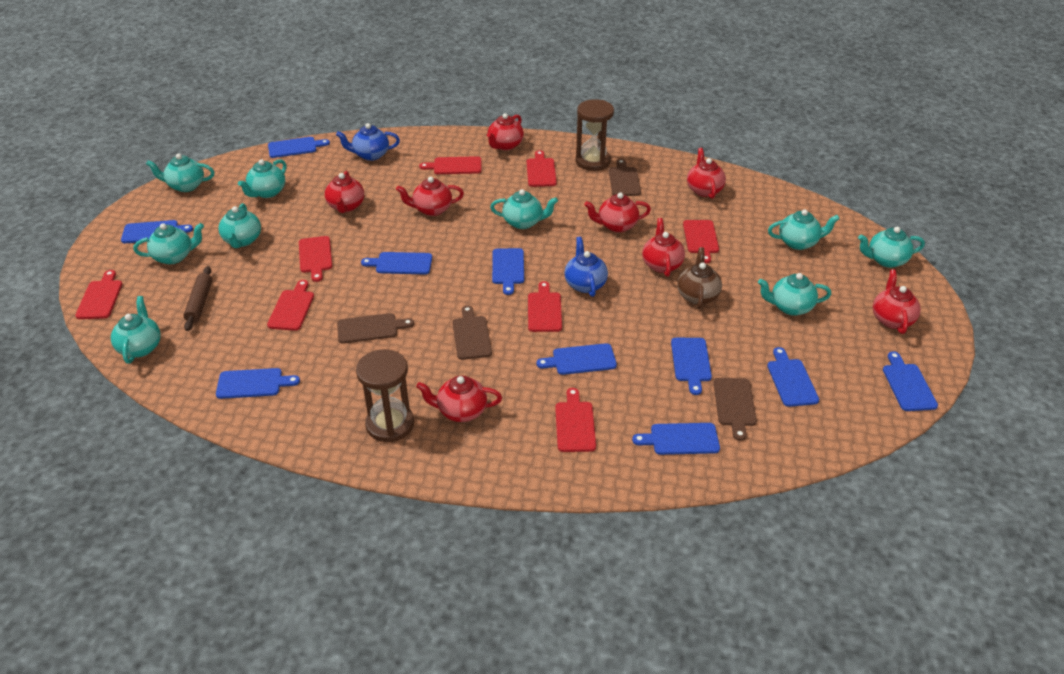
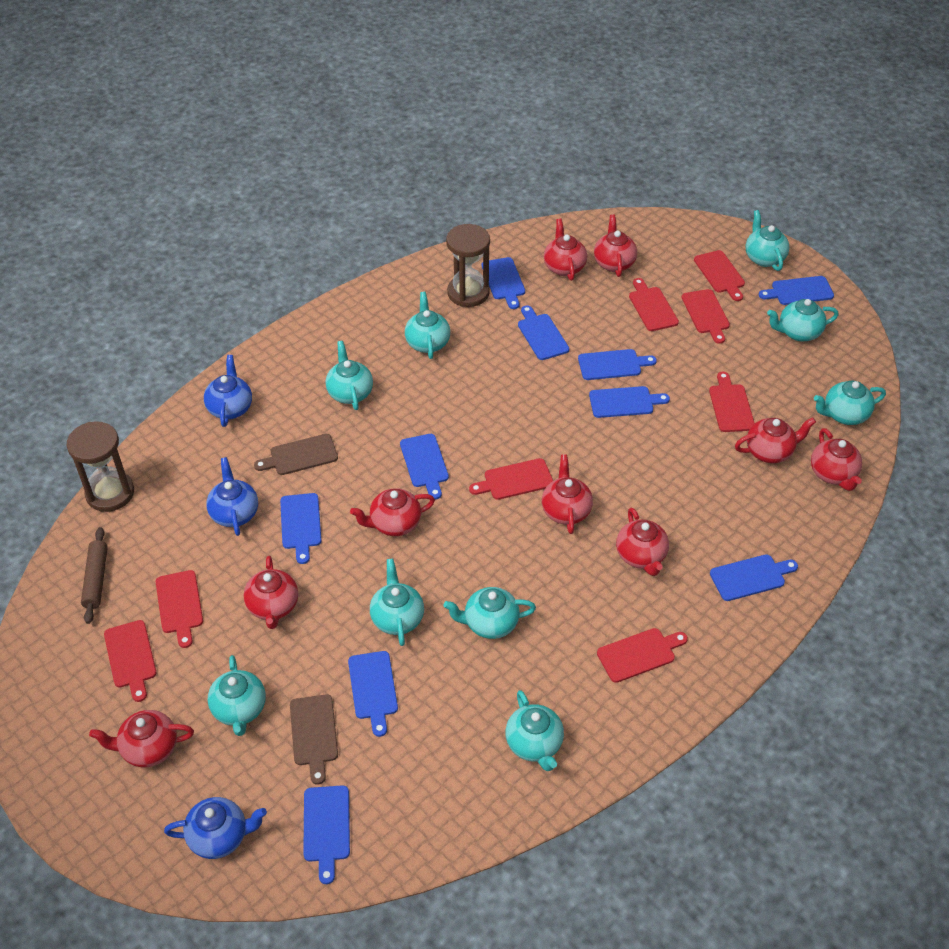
blue teapot: [336,123,400,161] [564,237,608,297] = 2 -> [164,797,267,859] [204,355,252,427] [206,457,258,536] = 3
brown cutting board: [337,313,414,344] [452,306,492,360] [609,159,641,196] [714,378,757,441] = 4 -> [254,434,338,475] [290,694,338,785] = 2
brown teapot: [678,247,722,309] = 1 -> none = 0
red teapot: [325,171,364,213] [396,177,464,216] [416,376,502,422] [487,113,524,150] [584,193,651,232] [642,218,685,277] [687,148,726,199] [873,269,921,334] = 8 -> [89,710,194,767] [244,556,298,629] [350,488,435,536] [542,454,593,534] [544,218,587,281] [594,214,637,277] [616,508,669,576] [735,417,816,463] [811,428,862,491] = 9

